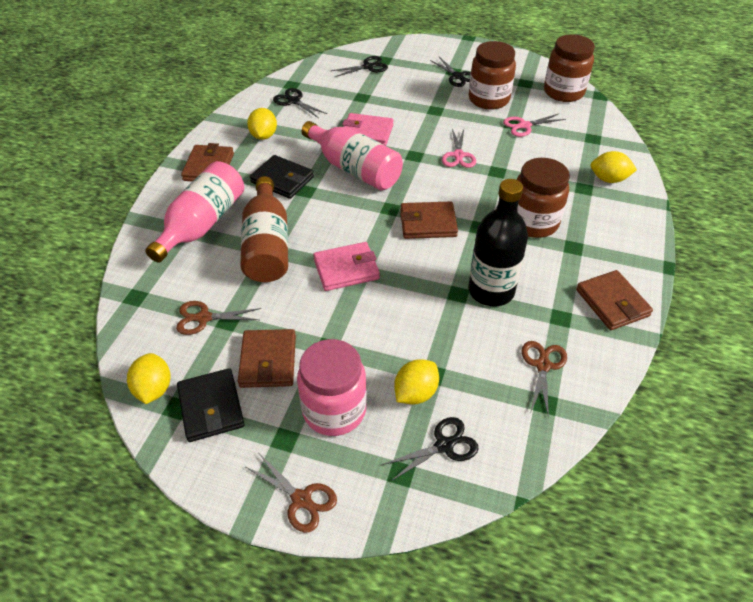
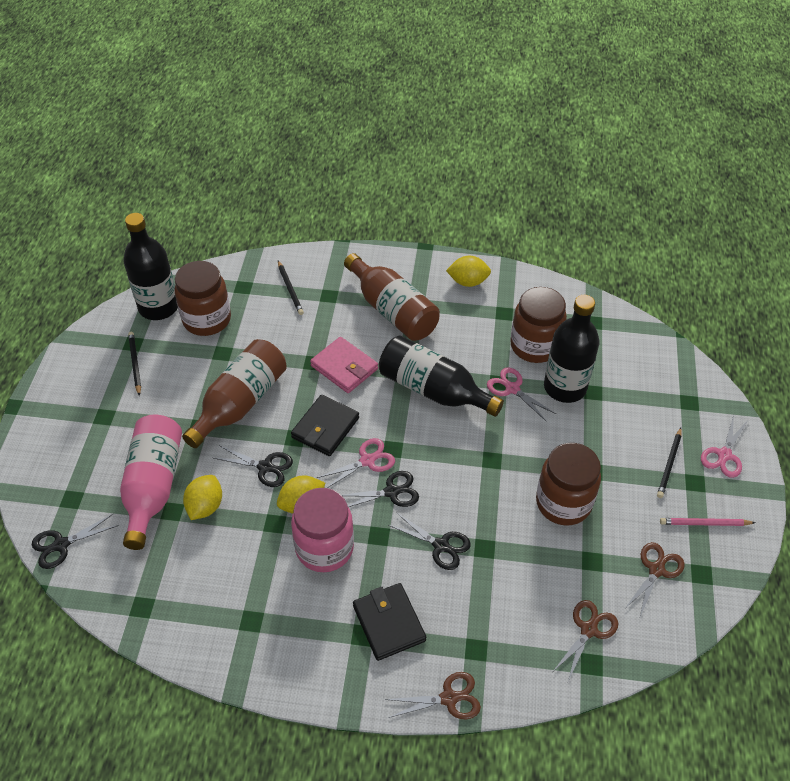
black bottle: [468,179,528,306] = 1 -> [123,213,178,320] [379,336,504,417] [544,295,599,403] = 3
black pencil: none = 0 -> [128,332,141,396] [278,261,304,315] [657,428,682,498] = 3
brown bottle: [240,176,288,282] = 1 -> [182,339,287,448] [344,253,440,341] = 2
brown wallet: [181,143,234,181] [238,329,296,388] [400,201,458,239] [576,270,653,330] = 4 -> none = 0
pink bottle: [145,161,244,263] [302,121,403,191] = 2 -> [120,415,182,550] = 1
pink pencil: none = 0 -> [660,518,755,526] = 1
pink scissors: [442,129,476,168] [503,113,566,137] = 2 -> [317,438,395,488] [487,367,556,422] [701,415,749,478] = 3
pink wallet: [313,242,380,291] [342,113,394,146] = 2 -> [310,337,378,393] = 1
yellow lemon: [127,353,171,404] [247,108,277,140] [394,359,439,405] [591,151,637,183] = 4 -> [183,475,222,520] [277,475,325,513] [446,256,491,287] = 3

